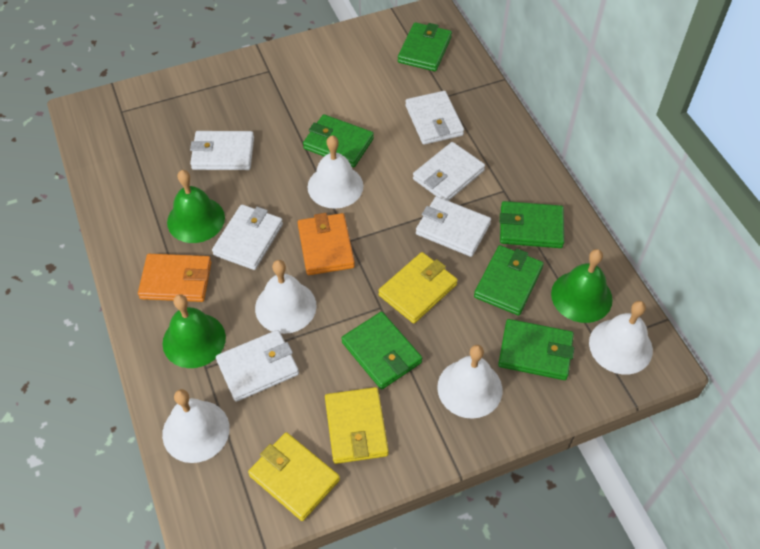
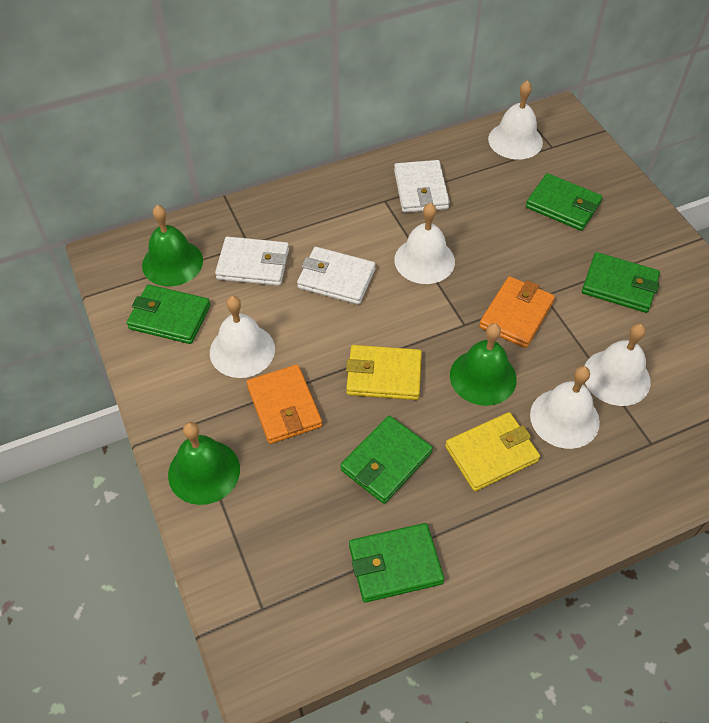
green wallet: [303,114,374,167] [341,312,422,390] [398,22,452,71] [474,245,544,315] [498,319,574,380] [500,201,564,248] = 6 -> [127,284,211,344] [340,415,433,504] [349,523,444,602] [526,173,602,231] [582,252,660,313] = 5
white wallet: [190,131,254,170] [212,205,283,270] [216,330,299,402] [405,91,464,145] [413,142,485,201] [416,196,491,257] = 6 -> [215,236,289,286] [297,247,376,305] [394,160,450,213] = 3
yellow wallet: [248,432,340,521] [325,387,389,464] [378,252,458,324] = 3 -> [346,345,422,400] [445,412,540,491] = 2

